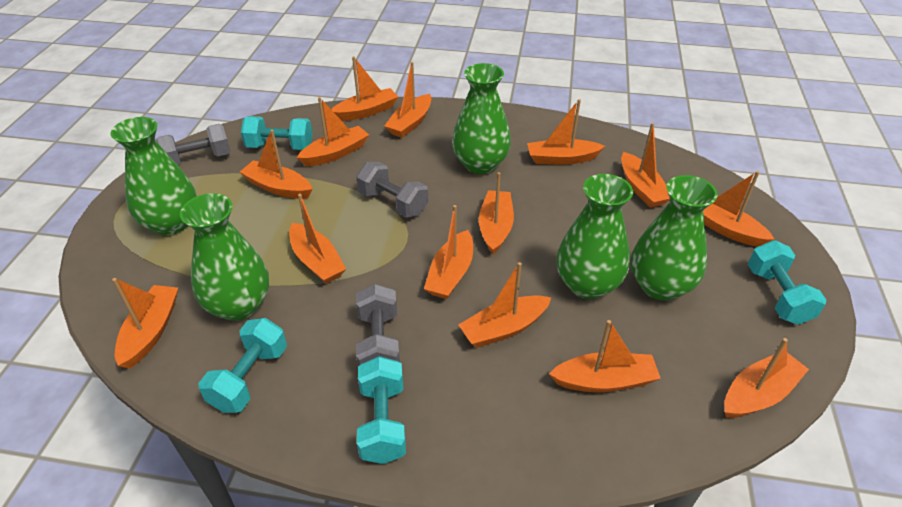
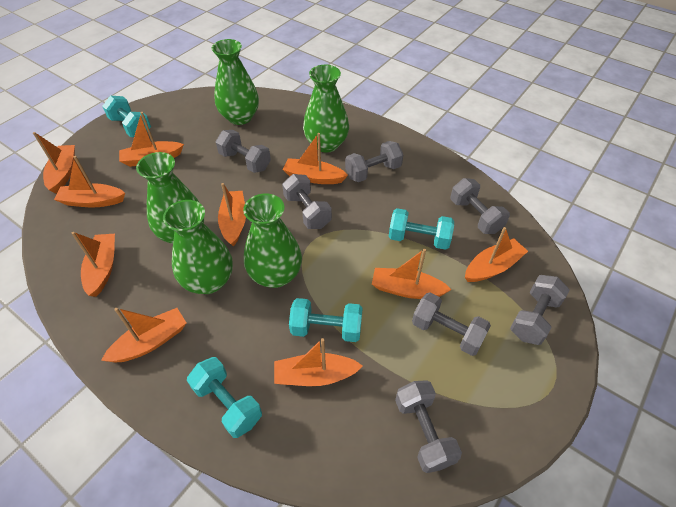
grey dumbbell: [155,124,230,165] [356,162,428,218] [356,284,400,366] = 3 -> [216,130,271,173] [282,174,332,229] [345,141,404,182] [395,380,462,473] [412,292,491,356] [450,178,510,234] [510,275,569,345] = 7
orange boat: [112,278,178,369] [240,130,312,199] [289,194,346,284] [297,97,369,166] [331,56,399,121] [384,62,432,138] [424,205,473,299] [459,262,552,348] [479,172,514,254] [527,99,605,165] [549,320,661,392] [621,123,670,208] [703,171,775,247] [725,338,809,418] = 14 -> [33,132,75,193] [54,156,125,207] [71,232,115,297] [101,308,186,363] [119,112,184,167] [218,183,246,246] [274,338,363,386] [283,133,348,184] [372,249,452,299] [465,227,528,282] = 10

